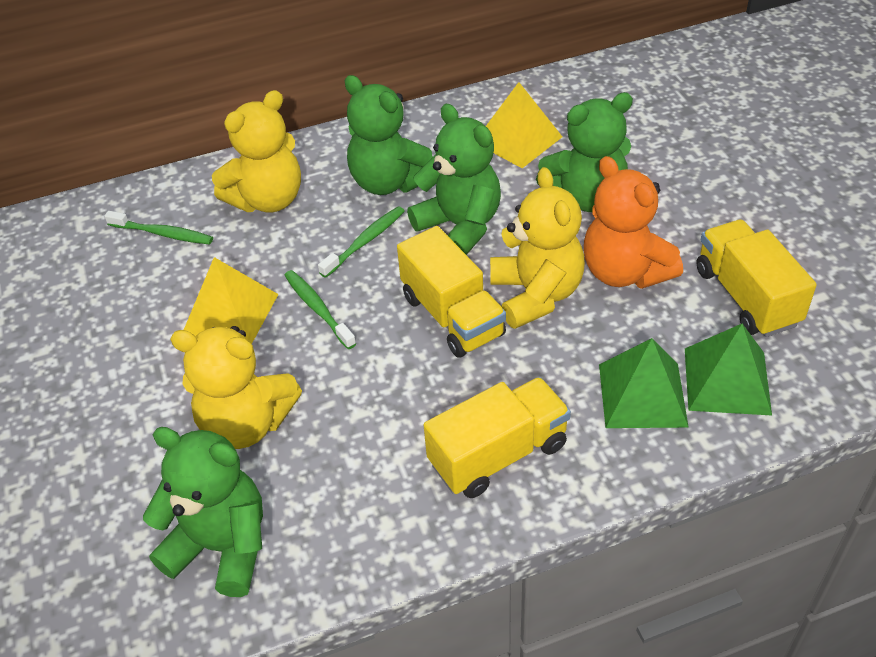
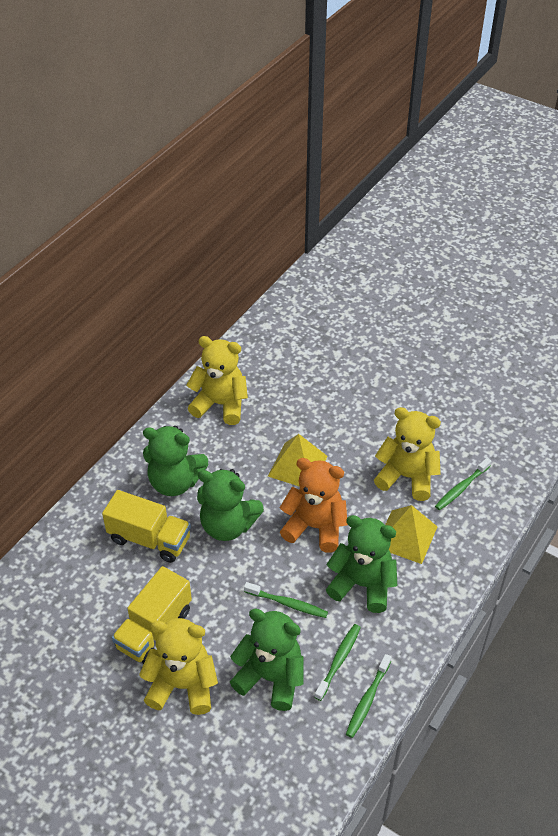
green pyramid: [599,338,689,428] [685,324,772,415] = 2 -> none = 0
green toothbrush: [104,211,213,245] [284,270,356,349] [318,206,405,278] = 3 -> [244,582,328,618] [315,624,361,701] [346,654,391,738] [435,458,491,510] = 4
yellow truck: [397,226,506,358] [424,377,571,498] [696,219,817,337] = 3 -> [102,490,191,563] [112,566,192,664] = 2

